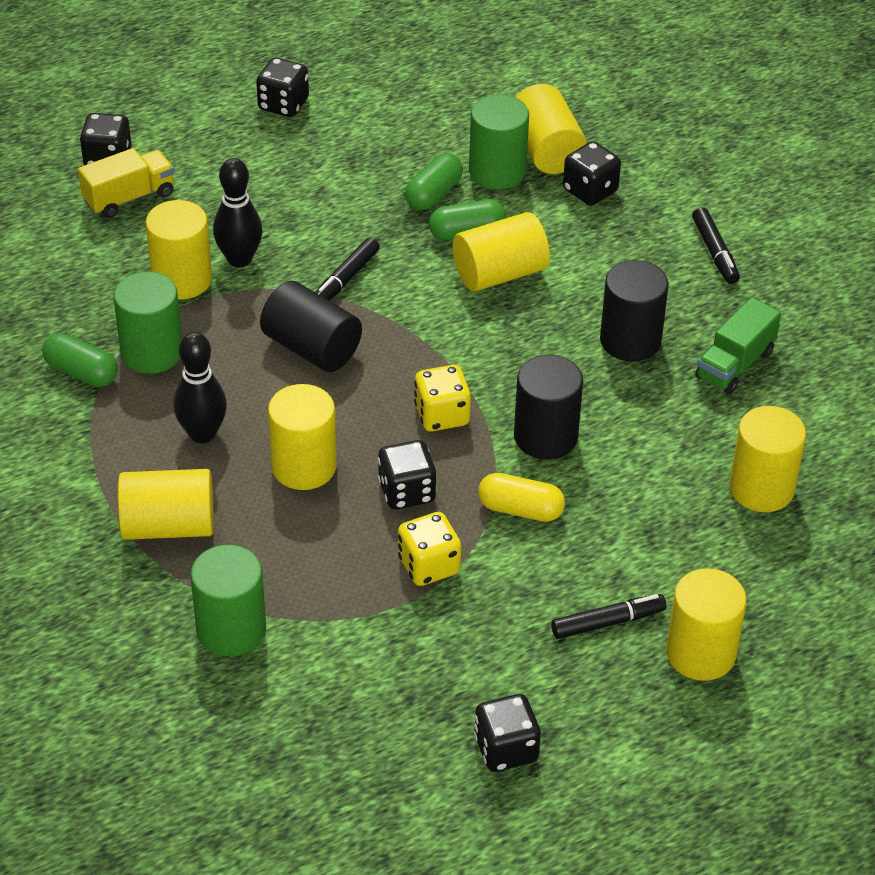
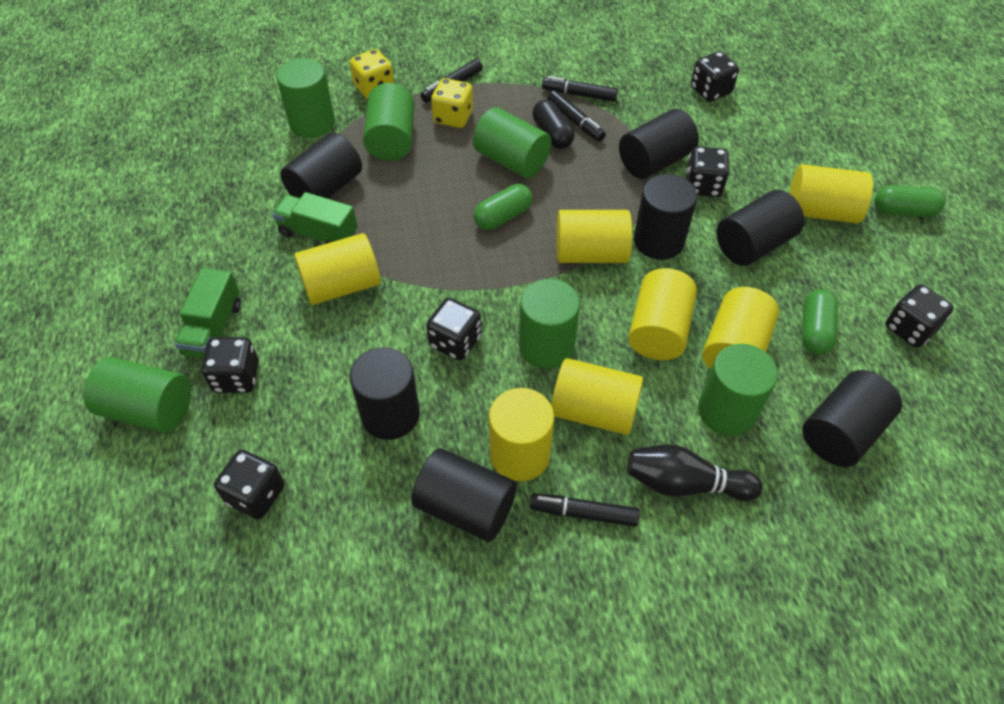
black bowling pin: [173,332,227,443] [213,158,263,267] = 2 -> [627,444,762,501] = 1
black capsule: none = 0 -> [532,100,574,149] = 1
black cylinder: [260,281,362,372] [514,355,583,460] [600,260,669,362] = 3 -> [280,132,362,199] [350,347,420,440] [412,448,517,542] [619,109,699,179] [634,174,697,260] [716,190,804,266] [802,370,902,467] = 7
black dice: [80,113,132,165] [256,58,309,117] [378,440,436,509] [474,694,541,772] [563,141,621,206] = 5 -> [201,337,259,393] [214,450,284,519] [426,298,481,361] [686,146,729,197] [691,51,739,102] [885,284,954,347] = 6
black marker: [315,237,380,301] [551,594,667,639] [692,207,740,284] = 3 -> [421,59,483,103] [530,494,640,527] [542,76,618,101] [547,91,606,142] = 4
green cylinder: [113,271,182,374] [190,545,266,656] [469,94,529,190] = 3 -> [84,357,191,433] [276,58,335,138] [363,83,414,161] [473,107,552,178] [519,279,580,369] [698,344,778,436] = 6
green truck: [695,297,781,395] = 1 -> [174,268,241,358] [272,192,357,244] = 2
yellow capsule: [478,473,565,522] = 1 -> none = 0
yellow truck: [78,148,174,218] = 1 -> none = 0

